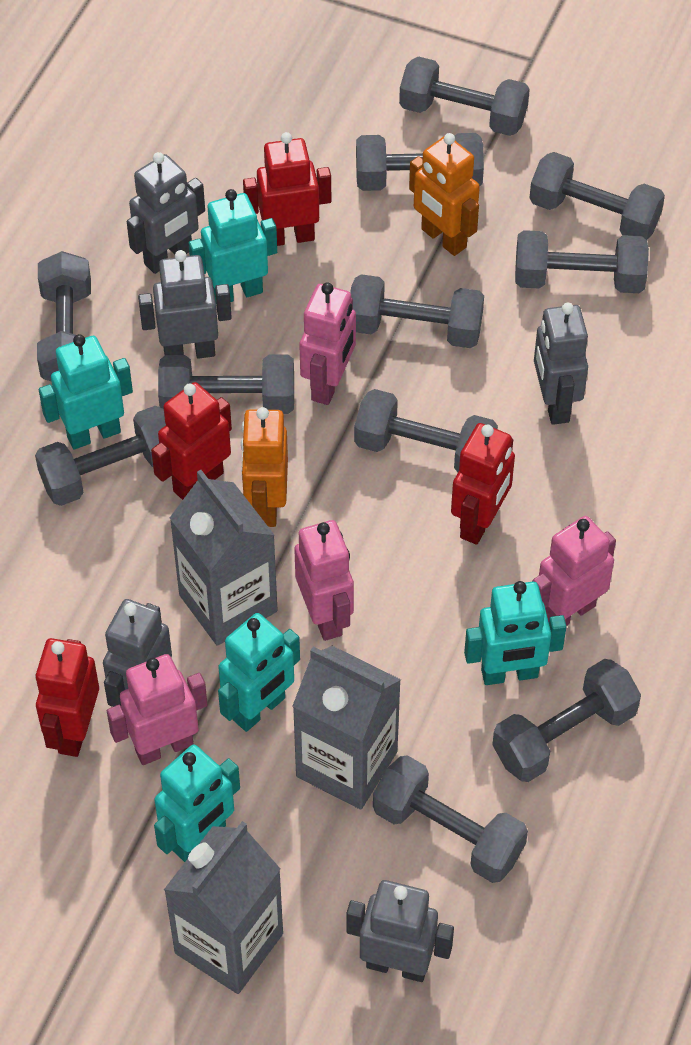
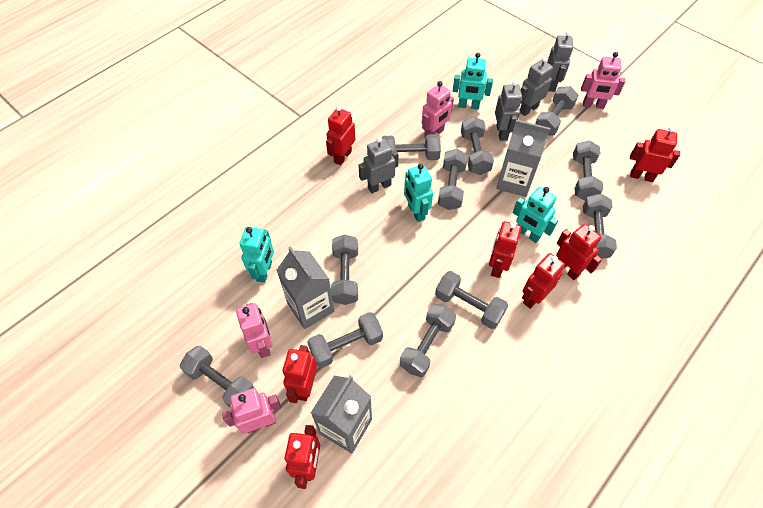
grey robot: [103,599,172,707] [127,152,205,274] [138,250,232,359] [347,880,454,982] [534,303,588,425] = 5 -> [359,137,399,193] [495,80,522,141] [520,56,553,116] [547,31,573,92] = 4
orange robot: [241,407,288,527] [409,133,480,256] = 2 -> none = 0
red robot: [35,638,99,757] [151,382,232,500] [243,132,331,246] [451,423,515,545] = 4 -> [283,345,317,403] [285,425,320,489] [326,106,355,166] [489,221,521,278] [522,253,565,309] [556,224,602,280] [630,126,680,182] = 7
turquoise robot: [39,334,133,449] [154,745,240,862] [189,189,277,302] [218,613,300,732] [464,581,566,685] = 5 -> [240,227,274,283] [404,164,433,222] [453,53,493,110] [513,187,558,243] = 4

